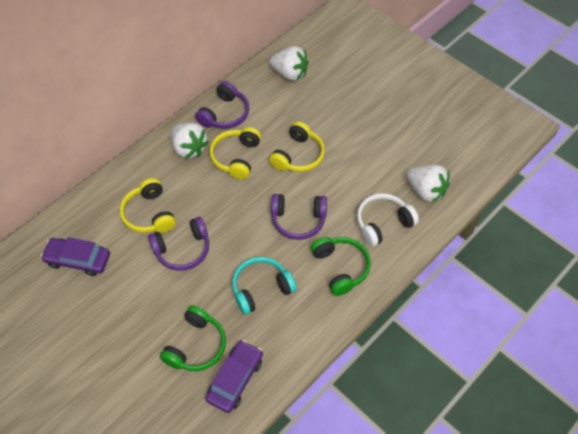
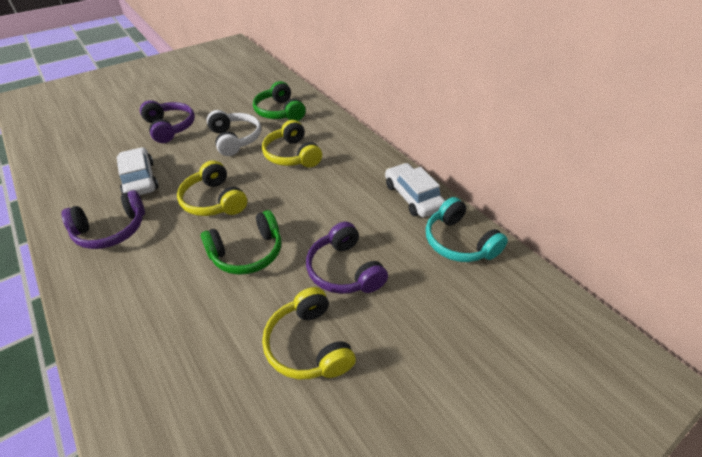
purple car: [41,237,110,276] [205,340,263,413] = 2 -> none = 0
white car: none = 0 -> [117,147,159,195] [385,163,445,217] = 2
white strawberry: [171,123,209,159] [270,46,309,81] [407,165,450,203] = 3 -> none = 0

